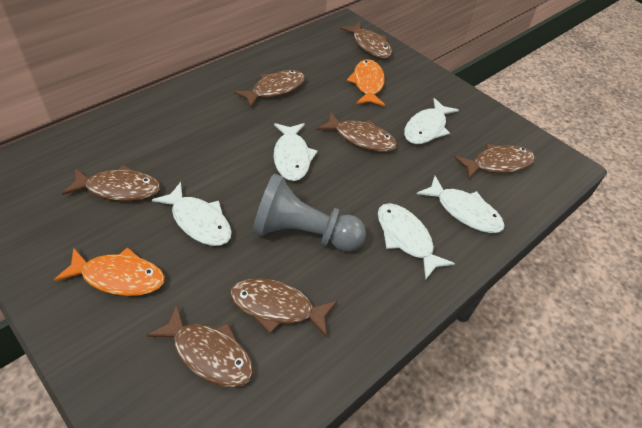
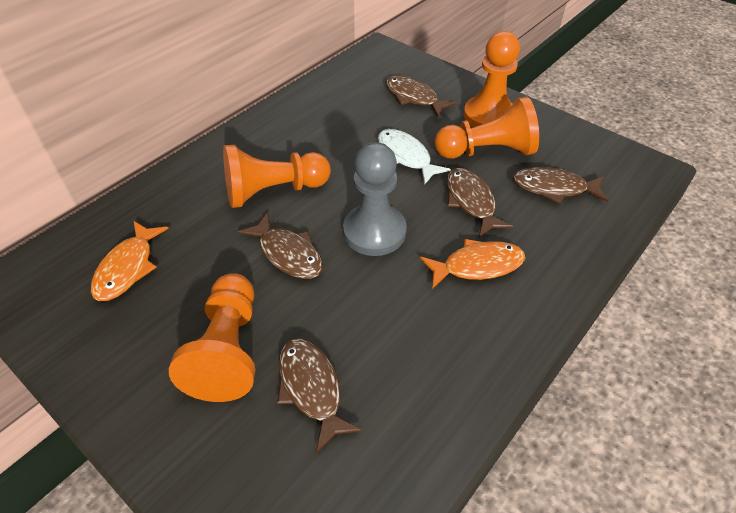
brown fish: [62,165,160,201] [146,305,253,387] [230,278,337,338] [234,70,305,108] [317,112,397,152] [340,22,392,58] [454,144,535,179] = 7 -> [238,213,323,279] [277,338,362,453] [386,75,457,117] [447,168,513,237] [513,167,608,204] = 5
orange pawn: none = 0 -> [169,273,255,402] [223,145,331,208] [435,96,539,159] [464,31,520,127] = 4
white fish: [152,182,232,246] [274,123,318,181] [378,203,455,280] [404,98,459,144] [417,176,505,233] = 5 -> [378,129,451,185] = 1

